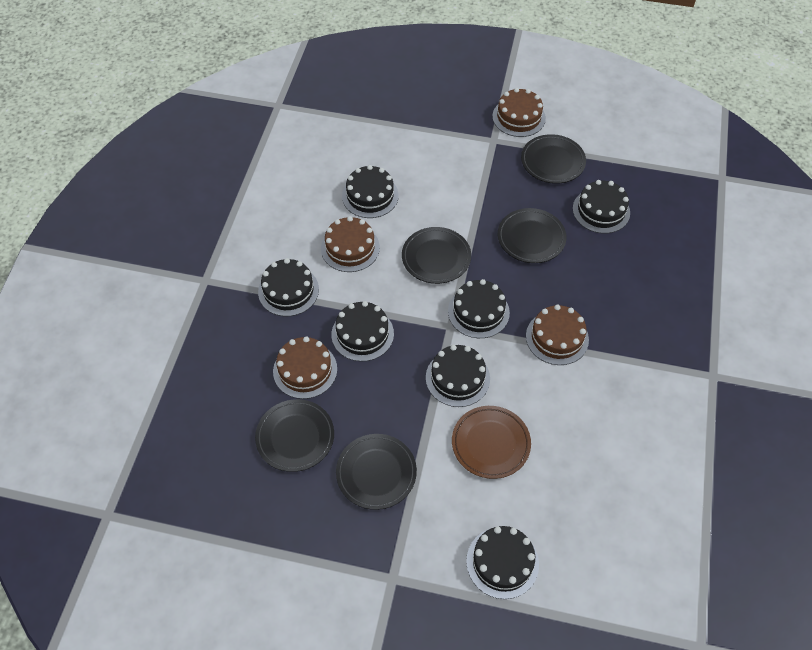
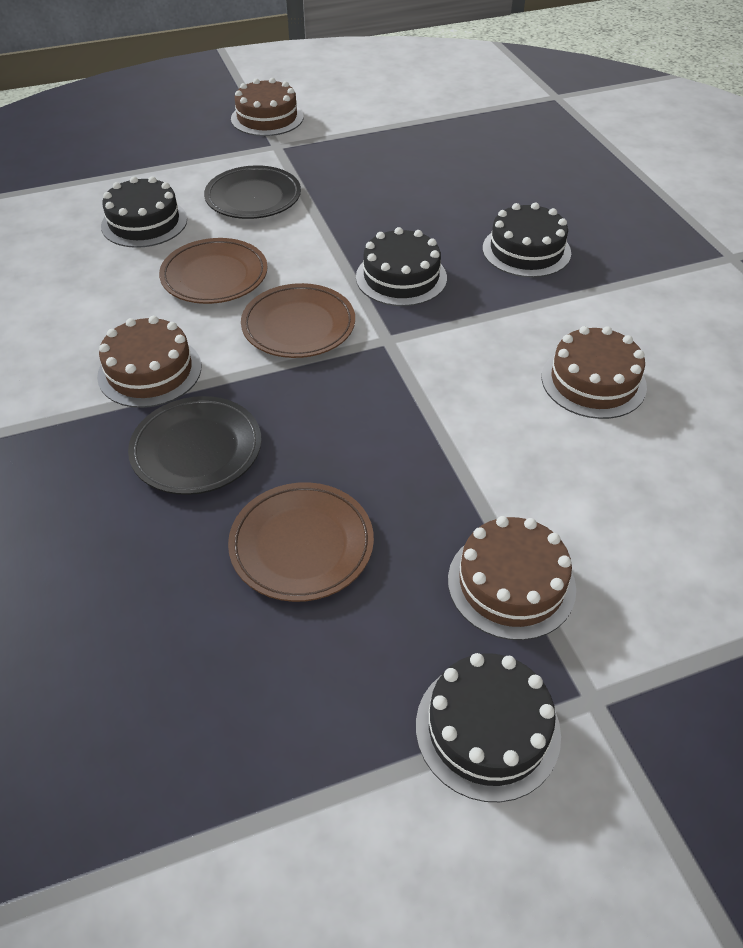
black cake: [258,258,319,316] [331,301,394,361] [342,165,399,218] [426,345,490,407] [448,279,510,338] [466,526,539,599] [573,180,630,233] = 7 -> [101,176,187,248] [356,227,447,306] [416,653,561,802] [483,203,571,278] = 4
black plate: [255,399,334,472] [336,434,417,510] [402,227,471,284] [498,208,566,263] [521,134,586,184] = 5 -> [128,396,261,495] [204,165,301,219] = 2
brown plate: [452,406,531,479] = 1 -> [159,238,268,304] [228,482,374,602] [241,283,355,358] = 3

